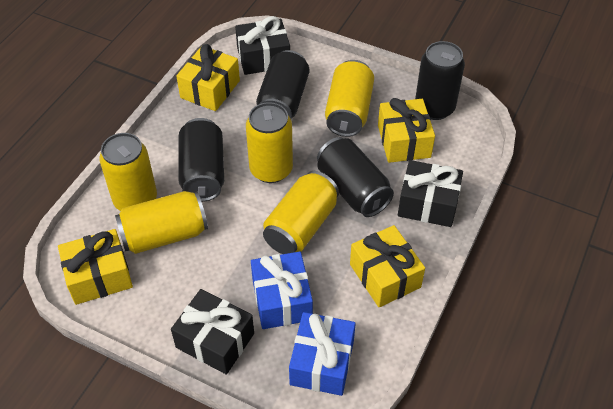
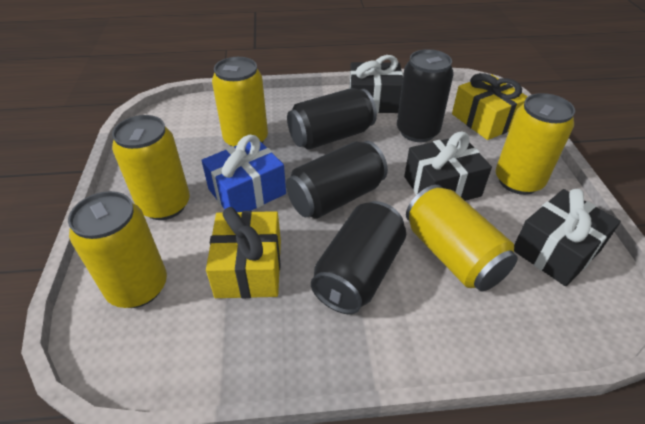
blue gift: [251,251,313,329] [289,312,356,396] = 2 -> [201,135,286,212] = 1
yellow gift: [58,229,133,305] [176,44,240,111] [350,225,425,307] [378,98,435,163] = 4 -> [206,207,281,298] [452,73,528,140] = 2

